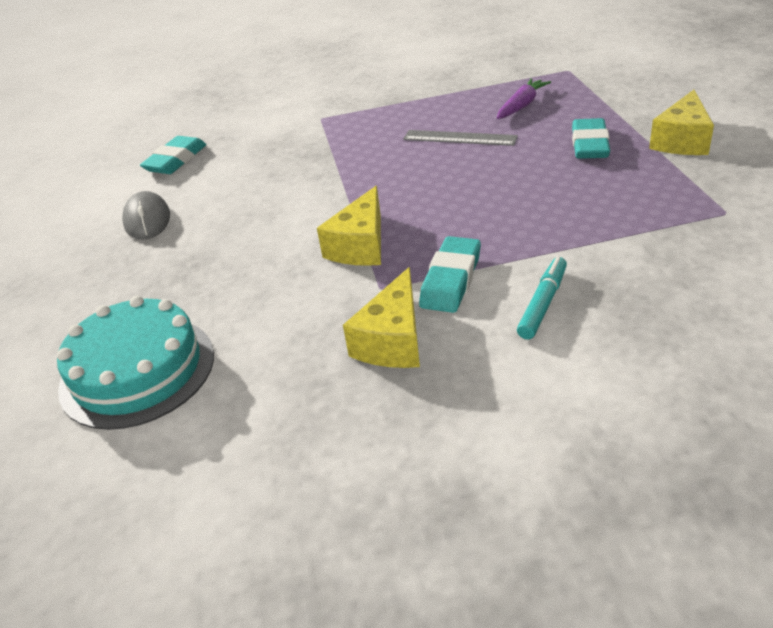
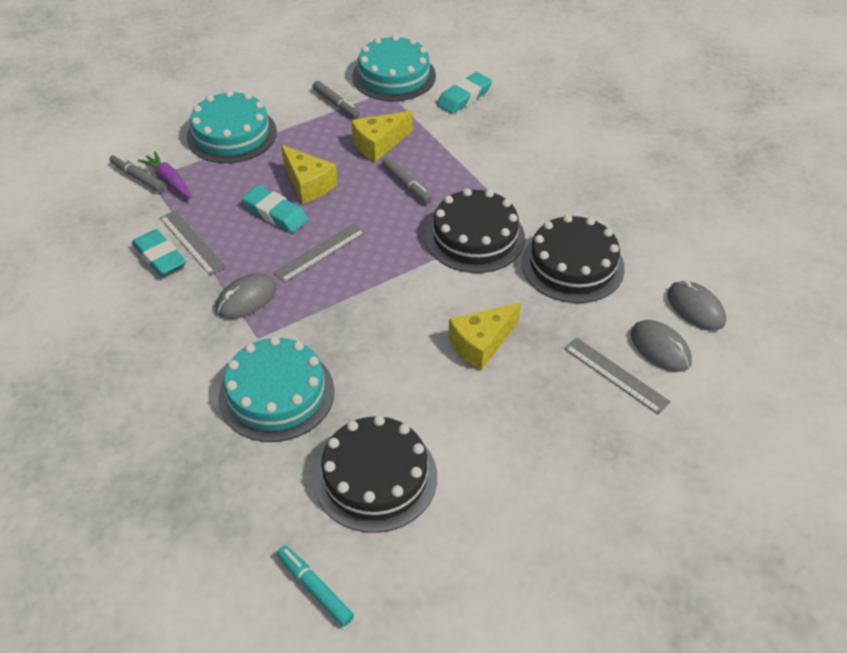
black cake: none = 0 -> [314,415,437,533] [426,188,525,273] [522,215,625,303] = 3
grey marker: none = 0 -> [110,154,165,192] [312,81,360,119] [382,157,432,204] = 3
grey mouse: [122,191,170,240] = 1 -> [216,273,276,319] [631,320,692,372] [667,280,726,330] = 3
grey ruler: [403,130,518,146] = 1 -> [160,210,226,275] [273,223,366,283] [564,338,671,414] = 3
turquoise cake: [57,296,214,430] = 1 -> [186,90,277,163] [218,336,335,442] [352,35,436,101] = 3

